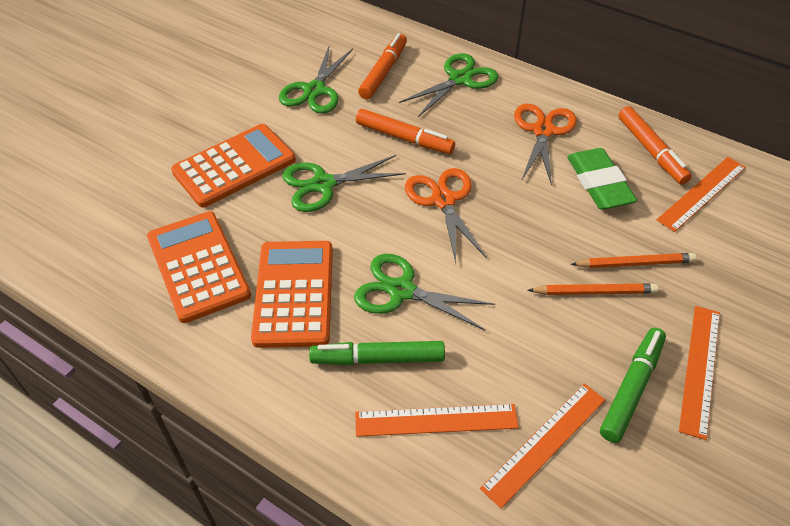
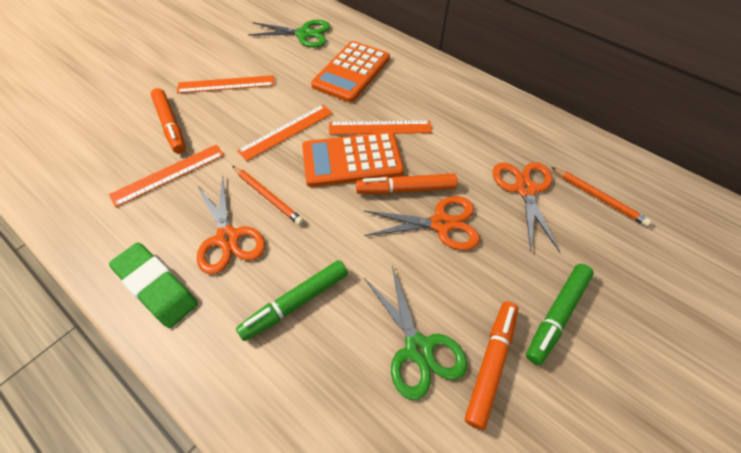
green scissors: [279,47,353,114] [282,155,406,212] [354,254,495,330] [399,53,499,117] = 4 -> [248,20,330,47] [364,266,467,400] = 2
orange calculator: [147,211,251,323] [171,124,296,208] [251,241,333,348] = 3 -> [302,132,404,187] [311,41,390,103] = 2
orange scissors: [405,168,487,263] [514,103,577,186] = 2 -> [197,175,265,274] [364,196,480,250] [493,162,560,252] = 3

